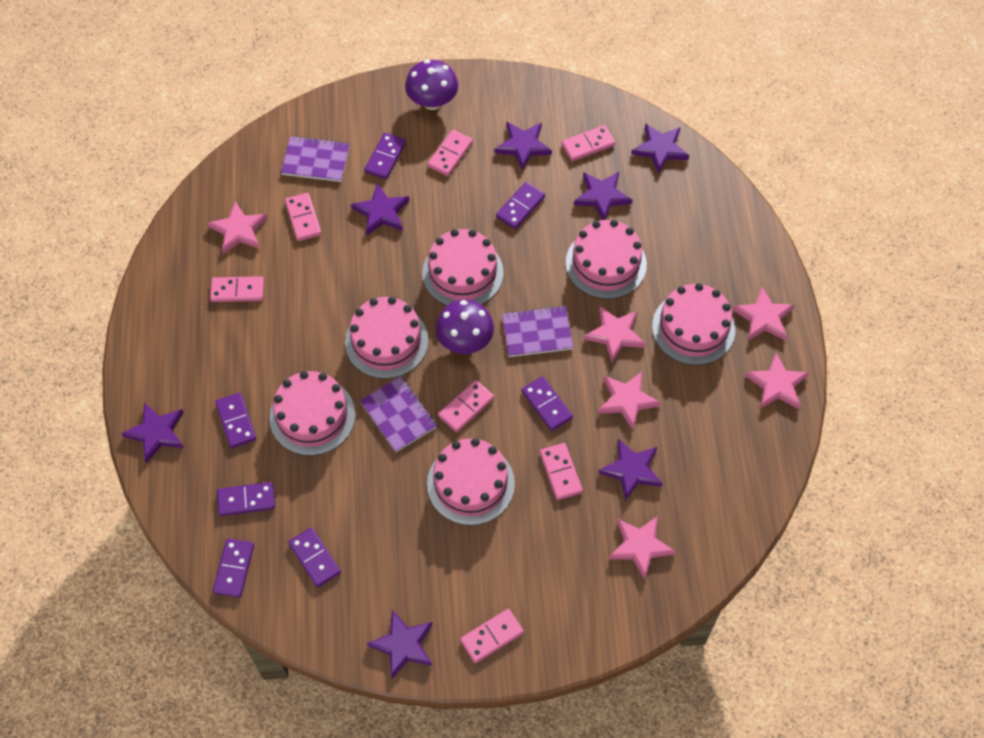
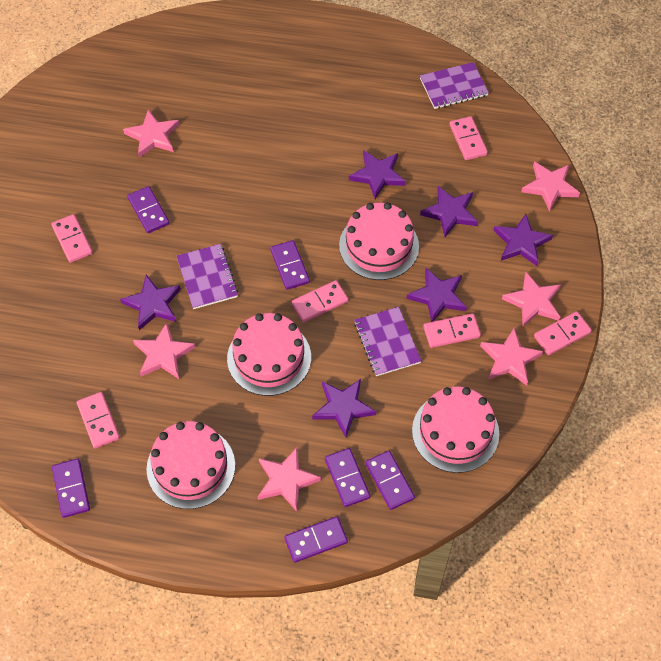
pink cake: [269,371,355,456] [345,297,428,379] [422,229,504,306] [427,438,515,525] [566,220,647,299] [652,283,735,365] = 6 -> [146,421,235,509] [227,313,311,396] [339,202,419,280] [412,387,499,473] = 4
pink domino: [210,276,264,302] [285,193,321,241] [428,130,473,176] [438,380,494,432] [460,609,524,663] [540,443,583,500] [562,125,615,161] = 7 -> [51,214,93,263] [77,392,120,448] [291,280,348,322] [423,313,481,348] [449,116,488,160] [534,311,592,355] = 6
purple domino: [213,538,254,598] [215,393,256,448] [217,482,275,516] [288,527,341,588] [364,133,406,179] [496,182,545,229] [522,376,573,431] = 7 -> [52,459,90,518] [127,186,170,233] [270,240,310,290] [284,516,348,563] [325,448,370,507] [365,451,415,510] = 6
purple mushroom: [405,60,458,110] [436,299,494,354] = 2 -> none = 0
purple star: [121,402,184,463] [351,183,409,236] [367,610,433,679] [494,122,552,171] [574,172,633,220] [598,439,663,501] [631,124,689,174] = 7 -> [120,275,181,330] [312,379,376,438] [349,150,406,199] [407,268,467,322] [420,186,478,237] [493,214,553,266] = 6

